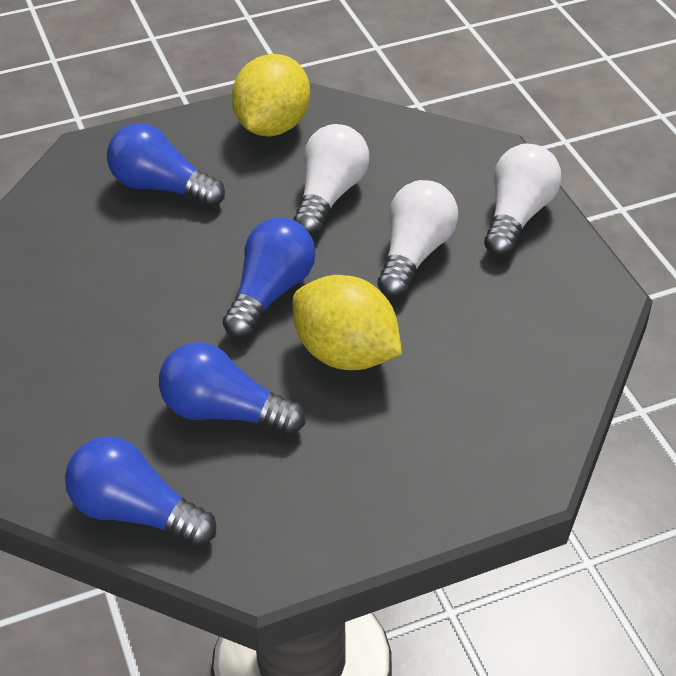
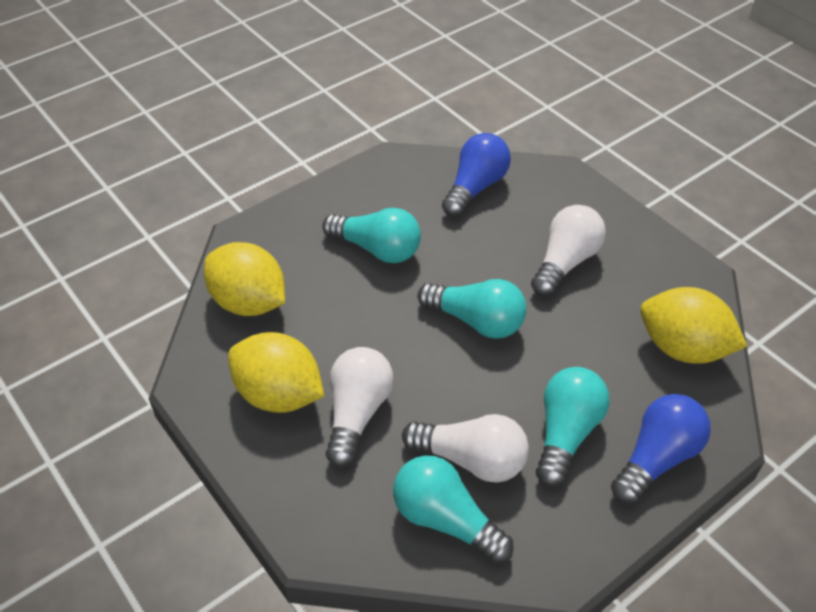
blue light bulb: [65,436,217,547] [107,123,225,207] [159,342,305,435] [223,218,315,338] = 4 -> [442,133,511,217] [611,394,711,504] = 2
turquoise light bulb: none = 0 -> [322,208,421,263] [393,455,514,564] [417,279,527,339] [536,367,609,487] = 4
yellow lemon: [232,54,310,136] [292,275,402,370] = 2 -> [204,242,285,316] [228,332,324,413] [640,287,747,364] = 3

